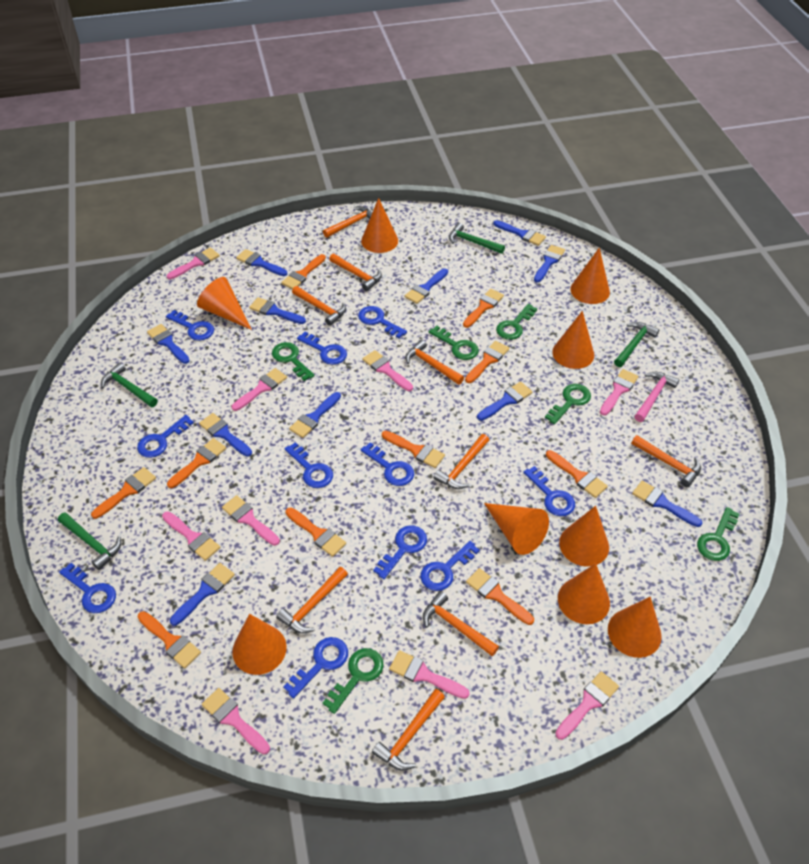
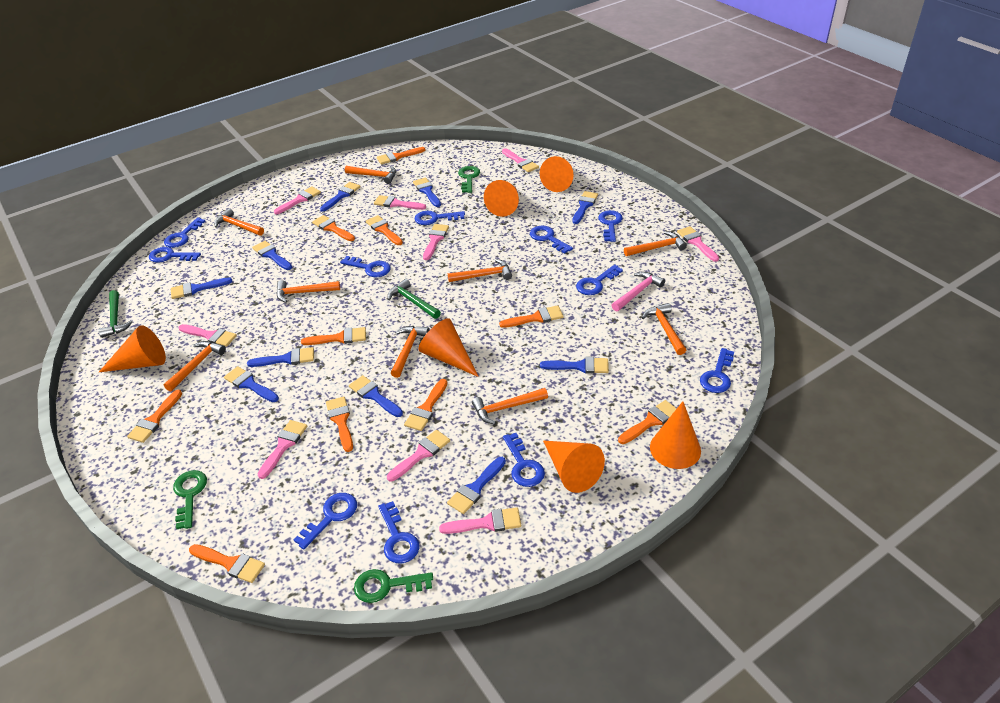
blue brush: [147,324,190,364] [170,563,235,626] [199,413,252,457] [236,249,287,276] [249,297,306,324] [289,392,341,438] [405,268,448,304] [477,381,533,421] [493,220,546,246] [534,245,565,283] [632,481,702,527] = 11 -> [171,277,233,299] [224,366,279,402] [247,347,314,367] [252,241,292,270] [320,182,361,212] [349,375,403,417] [413,177,441,207] [447,457,506,514] [540,357,609,374] [572,191,598,224] = 10
green hammer: [58,513,121,570] [101,363,158,407] [449,223,505,254] [614,322,659,367] = 4 -> [98,290,133,338] [388,279,441,319] = 2
green key: [272,342,315,381] [323,648,384,714] [429,326,479,360] [496,304,537,340] [545,384,591,424] [697,507,739,561] = 6 -> [173,470,207,529] [354,569,433,603] [458,166,480,193] = 3
orange cone: [197,277,252,330] [232,614,287,675] [361,198,398,253] [484,503,549,555] [552,311,594,369] [558,563,610,624] [559,506,609,567] [570,248,610,304] [608,597,662,658] = 9 -> [99,325,166,372] [418,318,479,377] [484,180,519,217] [539,156,574,192] [543,440,605,493] [650,401,701,469] = 6

